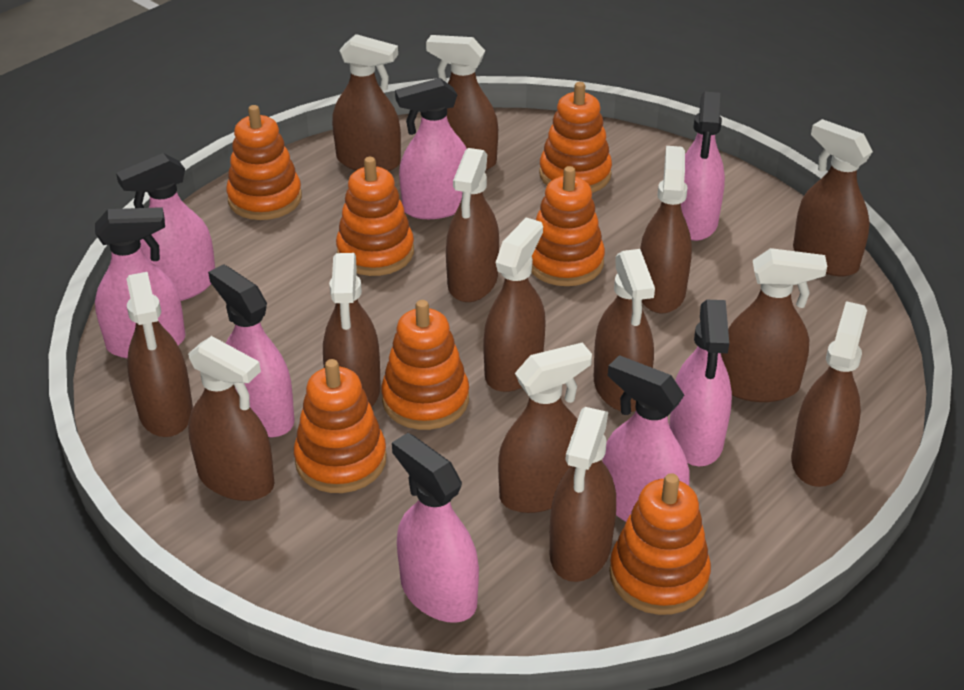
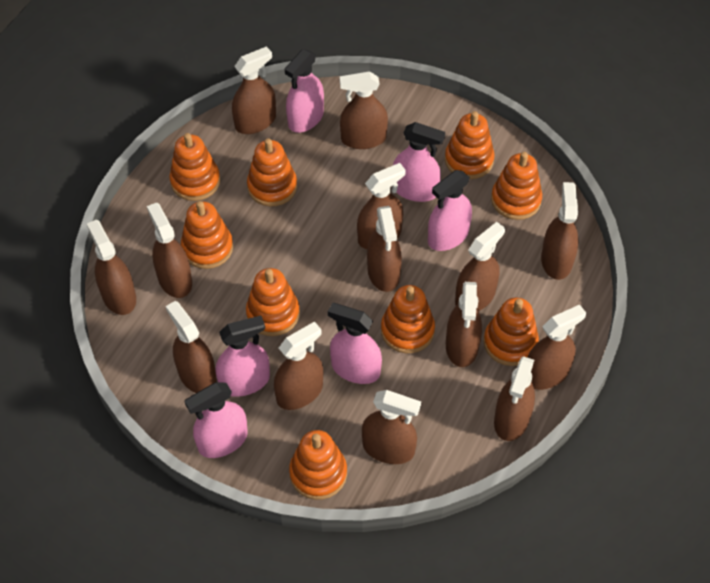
orange stacking toy: [226,105,302,220] [294,359,387,493] [336,157,414,276] [381,300,469,430] [532,166,605,286] [539,82,612,193] [609,473,711,615] = 7 -> [169,133,220,201] [181,201,233,269] [246,268,300,336] [247,138,297,206] [289,430,347,500] [381,285,435,353] [445,111,495,179] [484,297,539,366] [491,152,542,220] = 9
pink spray bottle: [95,207,185,359] [116,153,215,301] [208,264,295,437] [392,433,479,623] [395,78,467,219] [602,355,690,522] [669,300,732,466] [681,92,725,241] = 8 -> [185,382,248,458] [216,316,270,397] [285,49,324,133] [328,303,382,384] [393,122,445,202] [428,170,472,251] = 6

